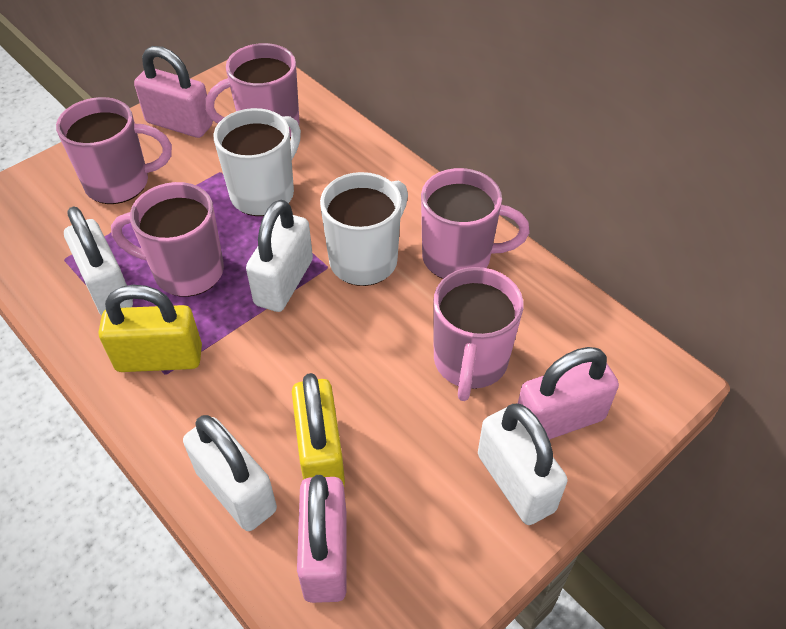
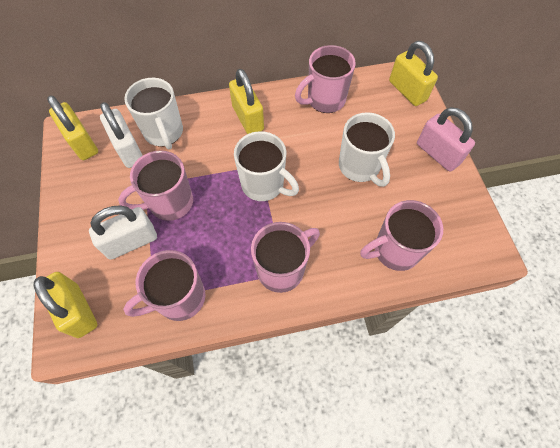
pink padlock: [134,46,213,138] [297,475,347,603] [518,347,619,440] = 3 -> [417,107,475,172] = 1
white mug: [213,108,301,216] [320,172,408,286] = 2 -> [124,78,183,149] [234,131,299,201] [339,112,395,187] = 3
white padlock: [64,206,133,315] [183,415,277,531] [246,200,313,312] [478,404,567,525] = 4 -> [89,205,157,260] [100,102,143,168] = 2
yellow padlock: [99,285,202,372] [292,373,345,485] = 2 -> [34,272,98,338] [47,95,98,160] [229,69,264,134] [389,41,438,106] = 4

